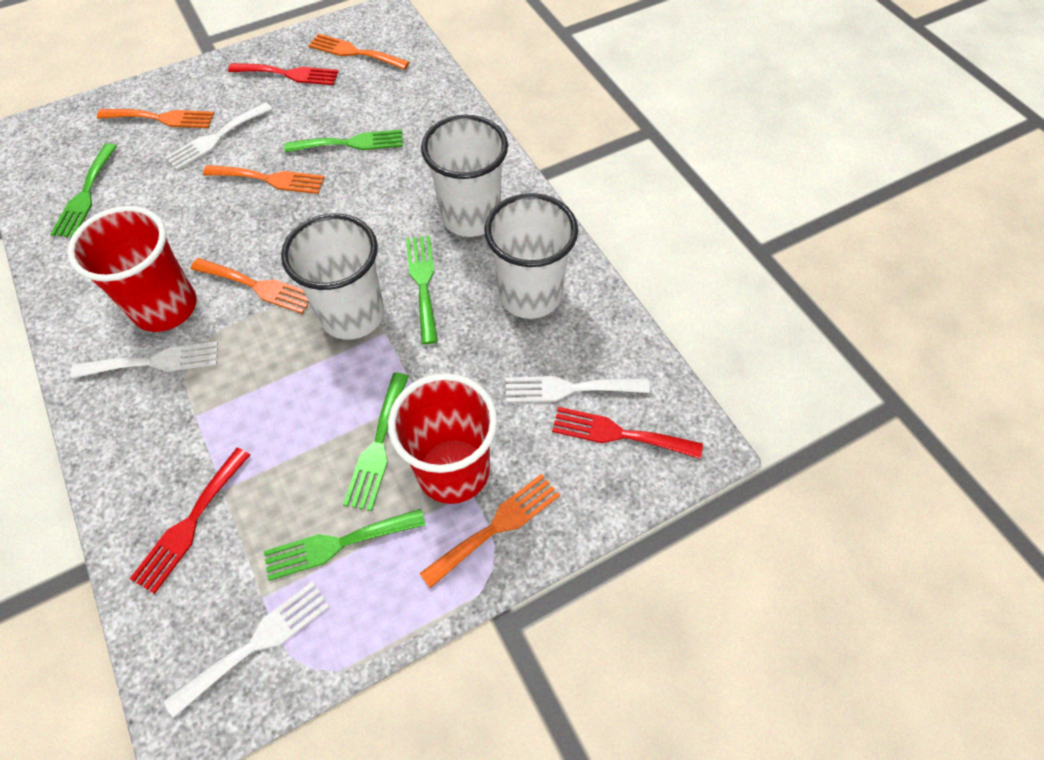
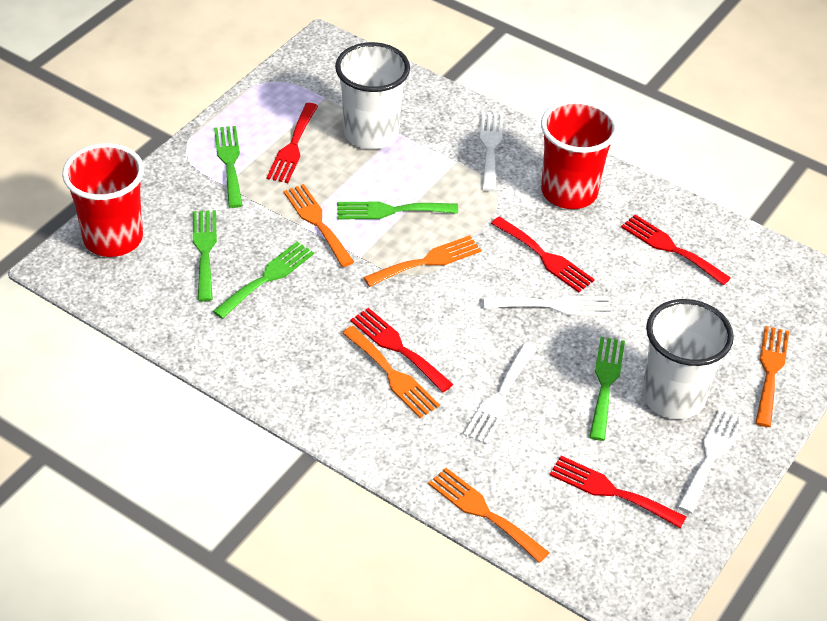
red fork: [130,447,250,594] [228,63,339,85] [552,407,703,459] = 3 -> [267,103,318,183] [350,308,453,392] [491,216,595,292] [550,456,686,529] [621,215,731,285] = 5
white cup: [281,213,384,340] [421,115,508,237] [484,193,578,319] = 3 -> [335,42,410,149] [642,299,734,419] = 2

